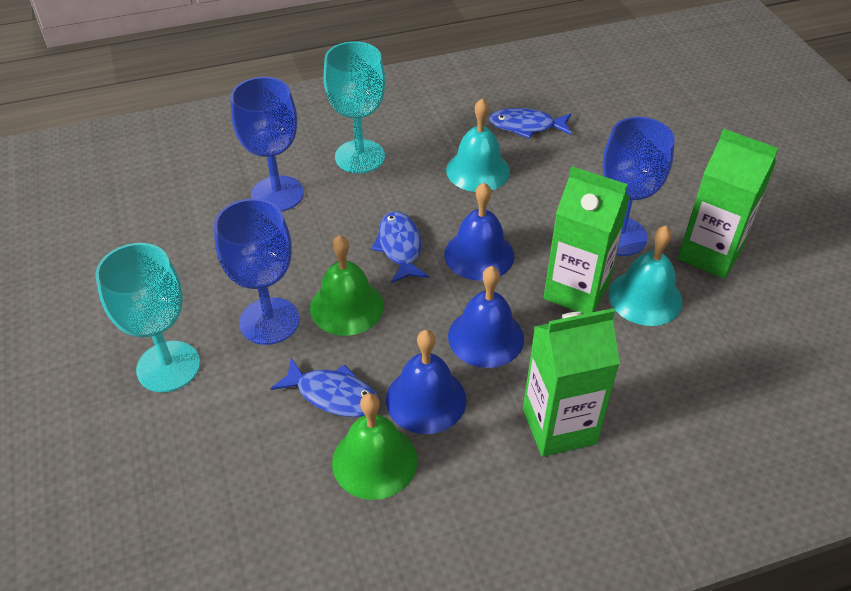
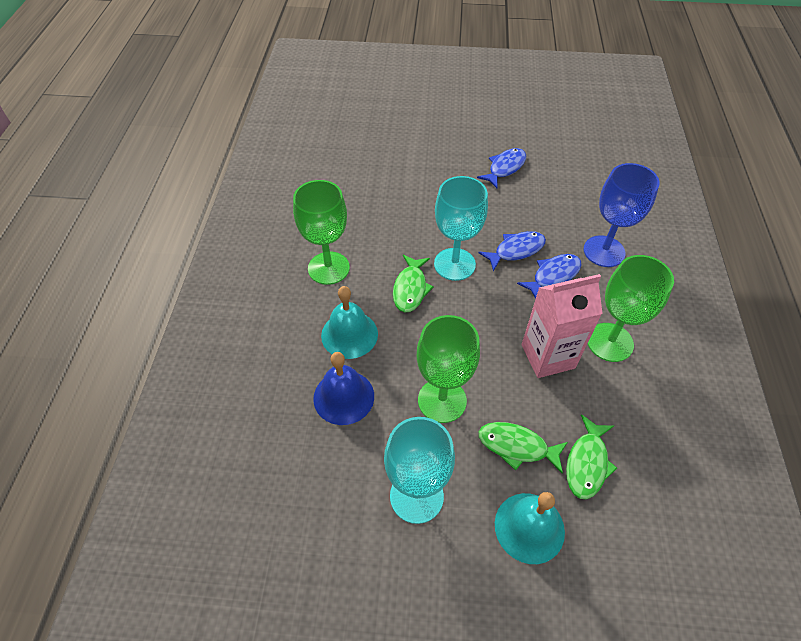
blue bell: [386,330,466,434] [444,182,514,281] [448,266,524,368] = 3 -> [313,352,374,425] = 1
blue goblet: [214,198,299,345] [231,77,304,211] [603,117,675,256] = 3 -> [584,163,660,267] = 1
green bell: [310,235,384,336] [332,393,417,500] = 2 -> none = 0
green carton: [523,308,620,457] [544,166,630,314] [678,129,778,279] = 3 -> none = 0
green fish: none = 0 -> [393,255,434,313] [479,422,568,474] [566,414,617,499] = 3
green goblet: none = 0 -> [293,180,350,285] [417,315,480,423] [588,255,674,362] = 3
pink carton: none = 0 -> [521,274,603,378] = 1

